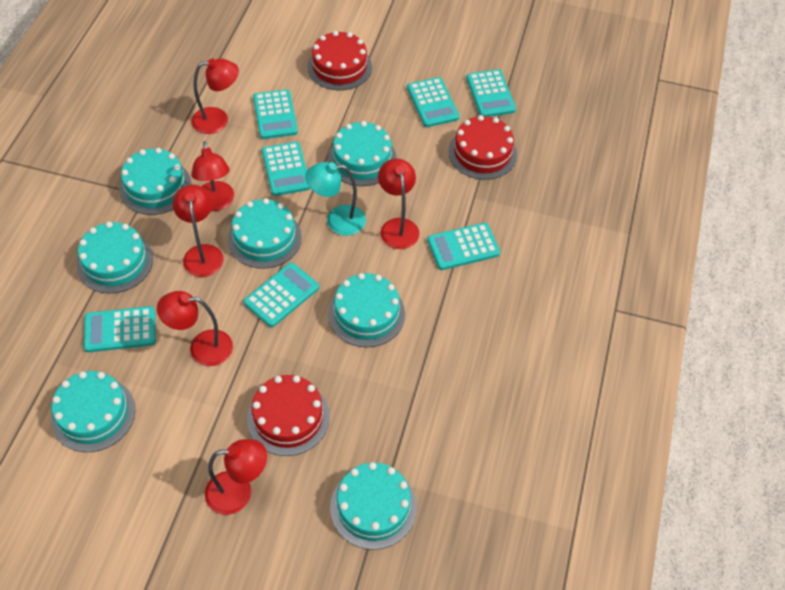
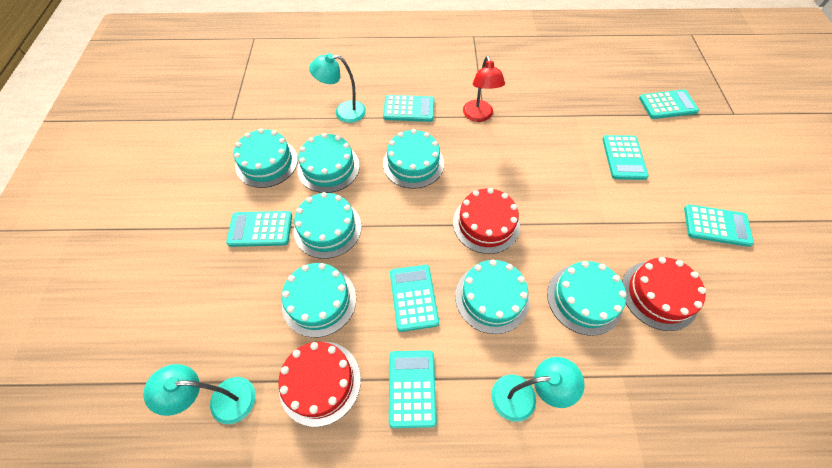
red lamp: [157,291,233,366] [173,185,223,277] [191,59,239,134] [191,141,234,211] [205,439,267,515] [378,158,419,249] = 6 -> [463,56,505,122] = 1
turquoise lamp: [305,162,366,236] = 1 -> [143,364,256,424] [309,53,366,123] [491,357,585,422] = 3

